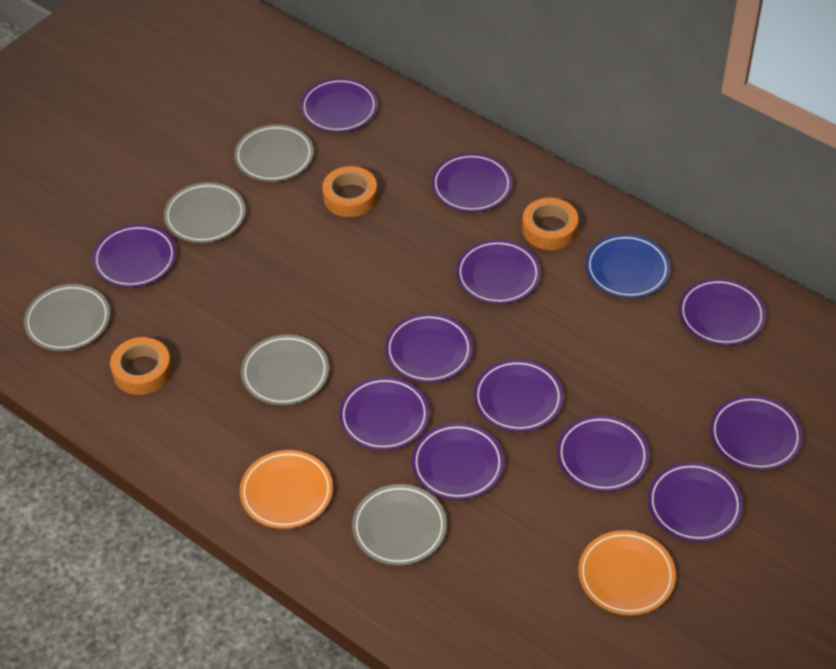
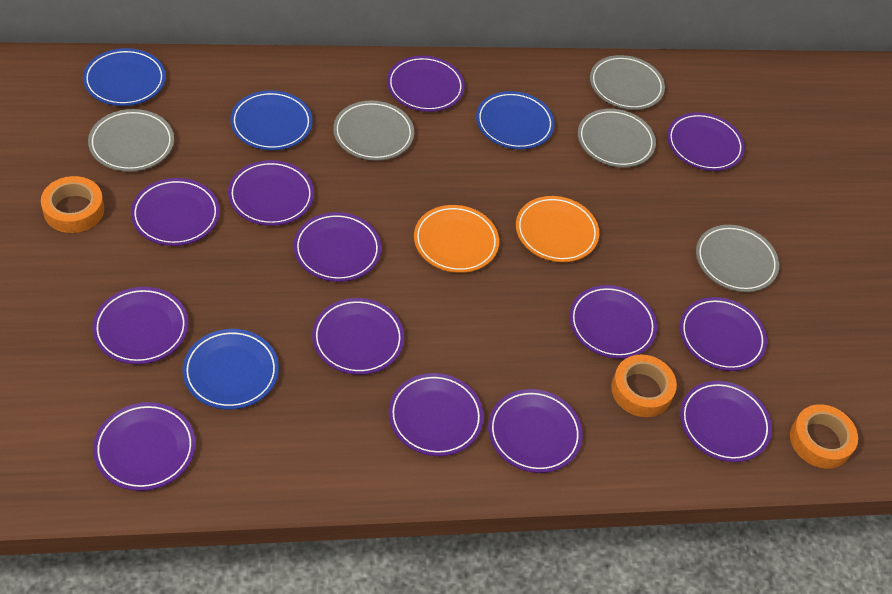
blue plate: [586,234,670,298] = 1 -> [83,48,166,106] [182,329,279,410] [230,90,313,150] [476,91,555,149] = 4
purple plate: [93,224,176,288] [300,78,378,132] [339,377,429,451] [385,313,473,383] [412,423,504,500] [432,153,512,212] [456,240,541,304] [474,359,563,432] [557,415,649,492] [648,462,743,542] [679,278,766,346] [710,395,803,471] = 12 -> [92,287,188,364] [93,402,196,491] [131,178,220,246] [228,160,314,226] [294,212,381,282] [312,298,404,375] [387,56,465,112] [389,373,484,456] [488,389,583,473] [569,285,657,359] [667,112,745,171] [680,297,767,371] [680,381,772,462] = 13

